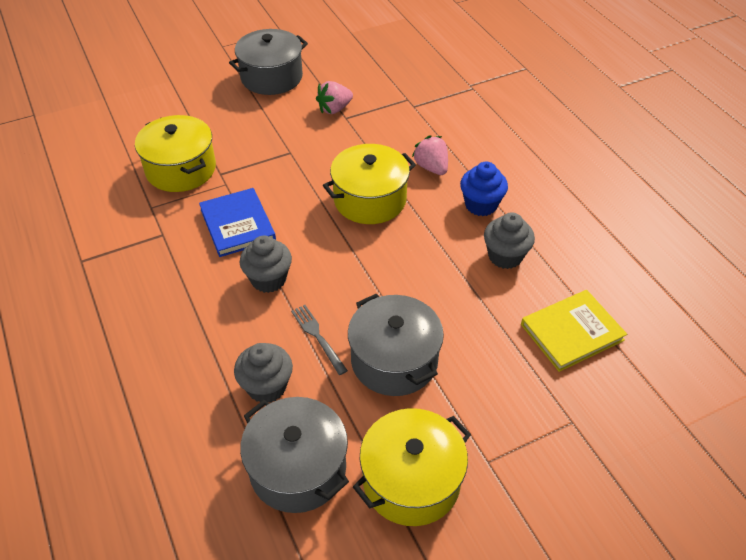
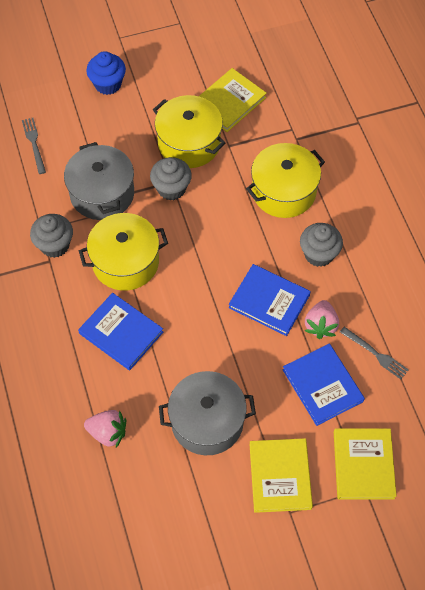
blue book: [199,188,276,257] = 1 -> [78,293,163,370] [229,264,311,336] [283,344,365,426] = 3
grey fork: [291,305,348,375] = 1 -> [22,118,46,174] [340,327,409,379] = 2
grey pot: [229,29,308,95] [240,397,349,513] [348,294,444,396] = 3 -> [64,142,134,220] [159,371,256,455] = 2
yellow book: [521,290,627,372] = 1 -> [199,68,267,132] [249,438,313,513] [334,428,397,499] = 3

